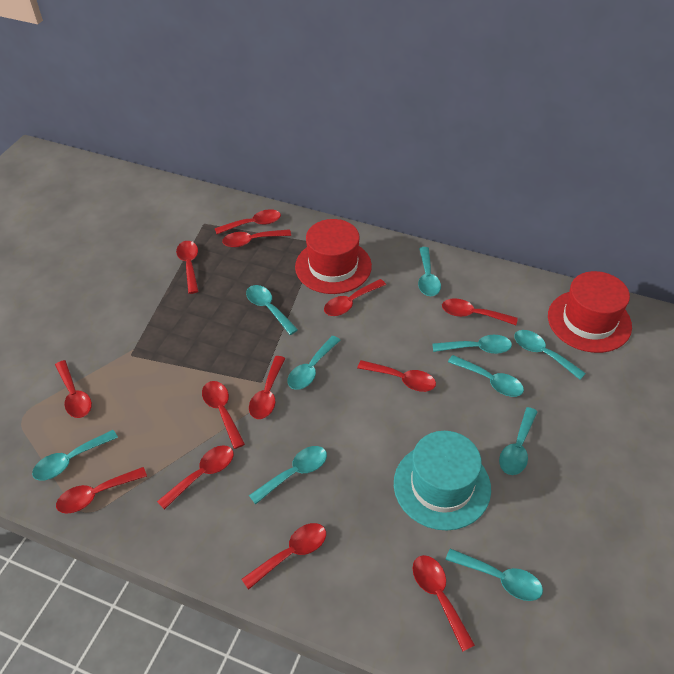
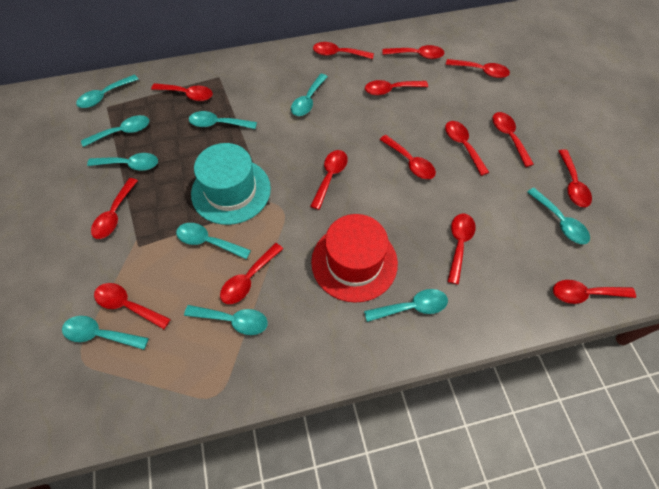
red hat: [295,219,372,294] [548,271,632,353] = 2 -> [311,214,398,303] = 1
red spoon: [55,360,92,418] [56,467,147,514] [157,445,234,510] [176,241,199,294] [202,381,245,449] [215,209,281,234] [222,229,291,248] [241,523,326,590] [249,356,285,419] [324,279,386,316] [357,360,436,392] [413,555,475,651] [442,298,518,325] = 13 -> [91,178,138,239] [94,283,171,329] [151,83,213,101] [220,243,283,304] [310,150,348,210] [313,42,374,59] [365,80,428,96] [379,135,436,179] [382,45,444,59] [445,121,489,176] [446,59,510,78] [447,214,476,285] [492,112,534,167] [553,280,636,304] [558,150,592,207] = 15

